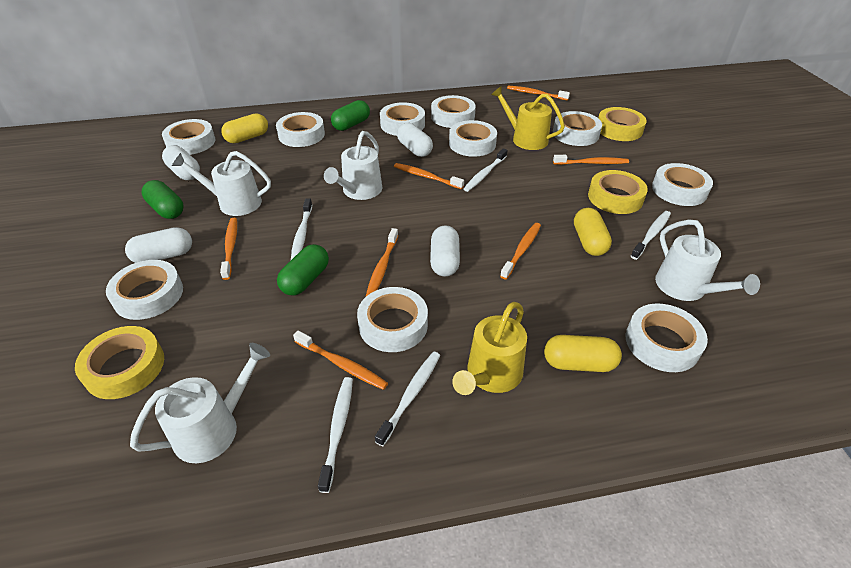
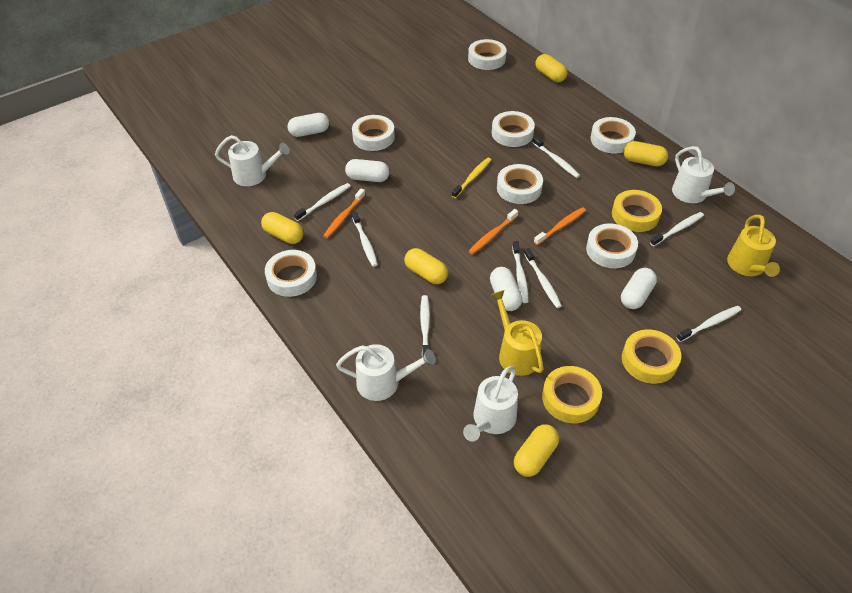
green capsule: [141,180,184,219] [277,244,329,296] [331,100,370,131] = 3 -> none = 0
orange toothbrush: [220,218,237,280] [293,331,388,390] [366,228,398,296] [394,163,464,189] [500,223,541,280] [507,86,570,100] [553,155,629,165] = 7 -> [323,188,365,238] [468,209,518,254] [534,207,586,245] = 3
white tape: [106,260,183,320] [162,119,215,155] [276,112,325,147] [357,287,428,352] [380,102,425,136] [431,95,476,128] [449,120,497,157] [553,111,602,146] [626,303,708,372] [652,163,713,206] = 10 -> [265,250,317,297] [352,115,395,151] [468,39,507,70] [492,111,535,147] [497,164,543,204] [586,223,638,268] [590,117,636,154] = 7
white toothbrush: [291,199,312,260] [318,377,353,493] [375,352,440,446] [463,148,508,192] [631,211,671,260] = 5 -> [294,183,350,221] [352,211,378,267] [420,295,430,358] [512,241,529,303] [524,248,562,308] [533,136,580,178] [650,212,704,246] [676,306,741,342] = 8
yellow capsule: [221,113,268,143] [544,335,622,372] [574,208,612,256] = 3 -> [261,212,304,244] [404,248,448,284] [514,424,559,477] [535,54,568,82] [623,141,668,166] = 5
yellow toothbrush: none = 0 -> [452,158,491,198] = 1

